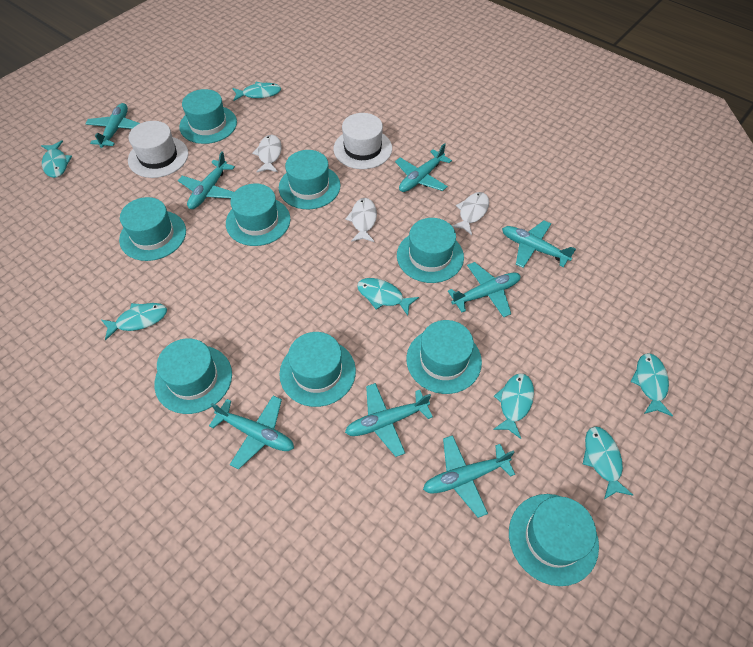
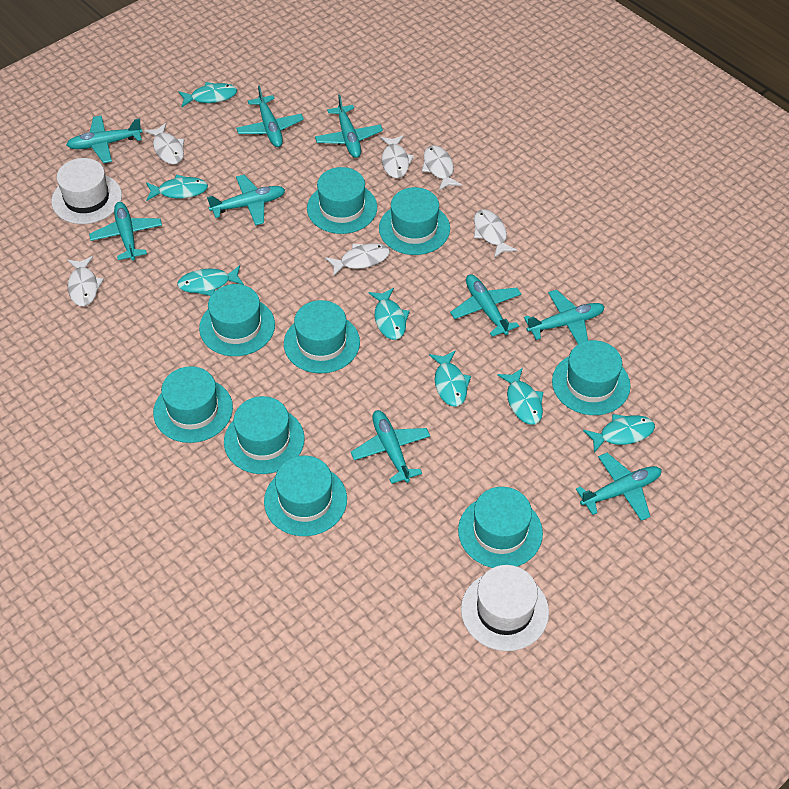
turquoise plane: [85,103,140,148] [178,151,235,209] [209,396,294,469] [345,383,433,457] [395,143,452,192] [423,435,515,518] [448,262,521,318] [502,220,576,268] = 8 -> [66,115,143,163] [89,202,162,261] [207,175,285,225] [236,85,304,147] [315,95,383,158] [351,410,430,484] [450,275,521,337] [524,290,605,344] [576,453,662,521] = 9
white fish: [252,135,282,172] [345,198,377,242] [452,192,489,235] = 3 -> [67,256,104,306] [144,123,185,164] [325,243,390,277] [380,135,414,178] [422,145,462,191] [474,209,517,258] = 6

